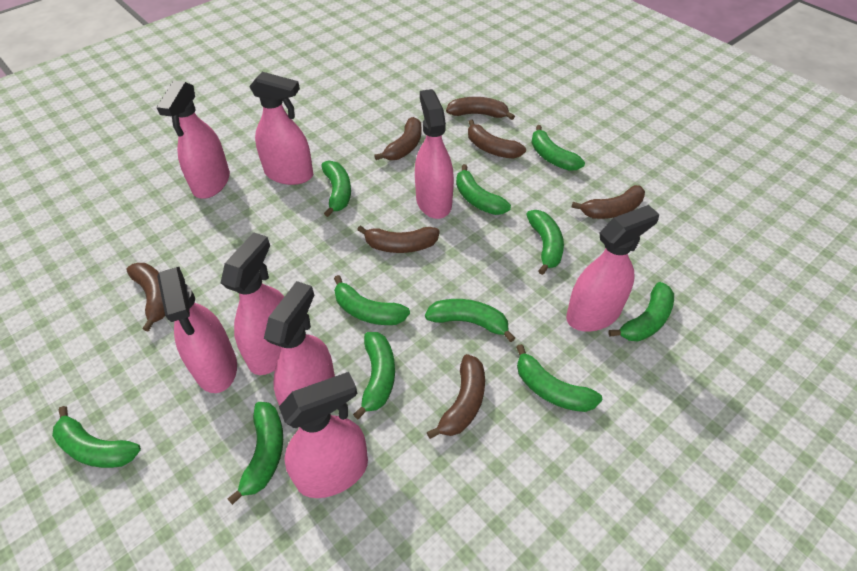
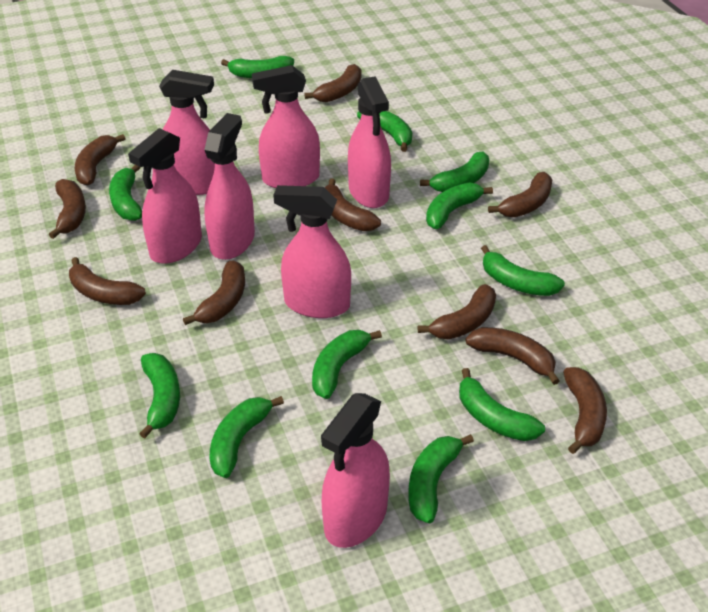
brown banana: [127,263,165,332] [357,225,440,253] [374,117,422,160] [427,354,485,439] [446,97,515,120] [468,119,526,159] [571,185,645,219] = 7 -> [49,179,86,239] [69,257,146,305] [75,134,126,186] [183,261,245,325] [304,64,361,102] [324,179,381,231] [418,284,496,339] [466,327,560,385] [488,172,552,217] [563,367,607,454] = 10
pink spray bottle: [156,81,230,199] [157,267,237,393] [221,232,284,375] [249,72,313,185] [264,281,335,406] [279,372,368,498] [415,89,454,219] [566,205,659,332] = 8 -> [128,128,202,264] [159,70,215,195] [204,113,255,260] [252,65,320,188] [273,185,351,318] [321,393,390,548] [348,76,391,208] = 7

